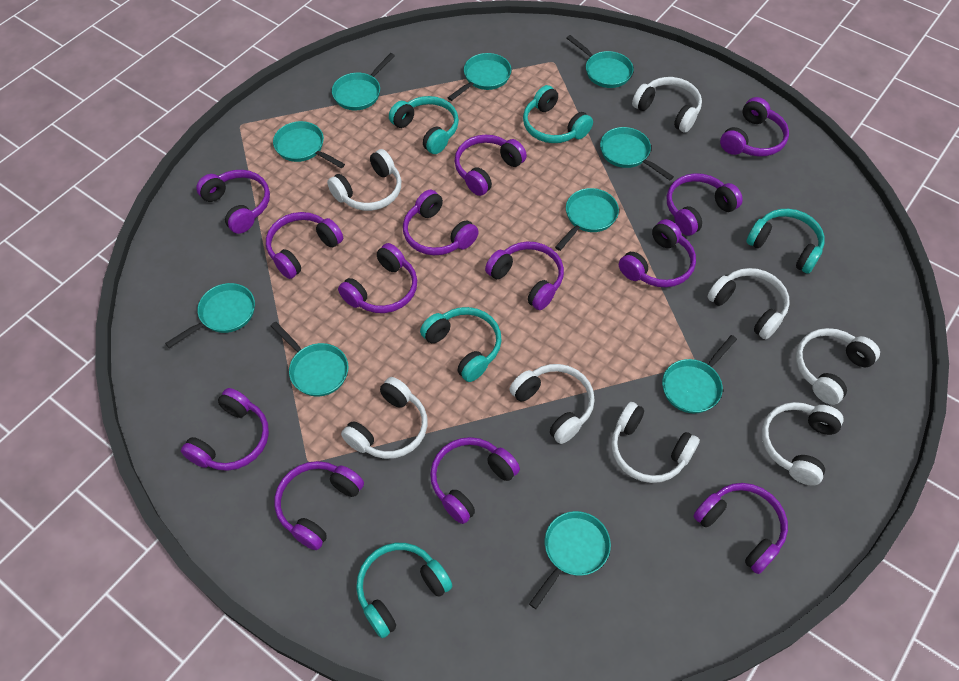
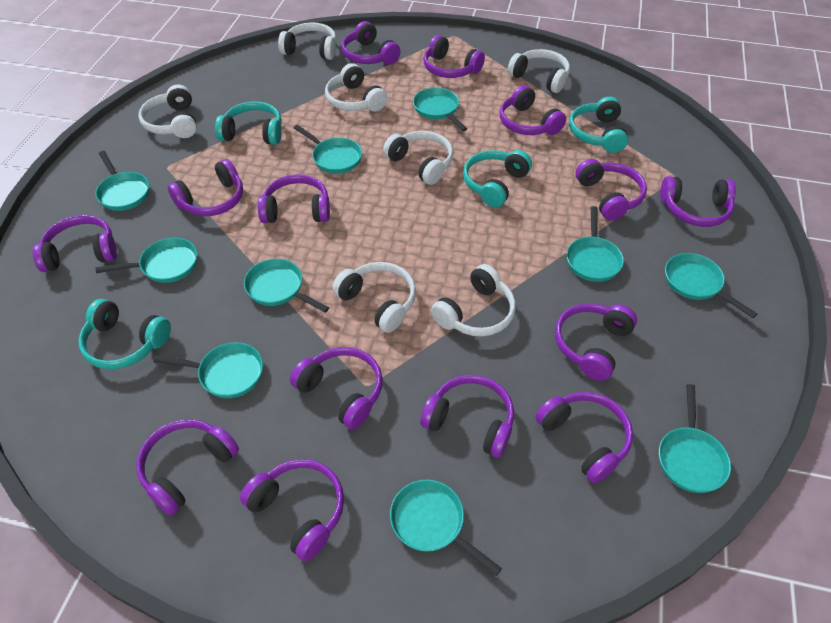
purple headphones: [181,388,269,471] [196,170,270,234] [266,212,343,279] [275,461,364,550] [338,243,417,313] [403,190,479,255] [430,437,520,524] [455,135,527,196] [485,241,564,310] [619,219,696,287] [667,173,743,236] [694,483,788,574] [720,97,789,157] = 13 -> [33,215,117,272] [136,419,239,515] [168,159,243,216] [240,459,344,561] [258,174,330,223] [290,347,383,430] [341,21,401,65] [420,375,514,458] [423,35,485,78] [500,85,566,135] [535,392,633,484] [555,303,637,381] [575,159,647,221] [660,176,736,227] = 14
turquoise headphones: [356,543,452,638] [389,96,459,154] [420,307,502,382] [523,85,593,143] [746,209,825,274] = 5 -> [79,299,171,369] [215,102,282,145] [463,150,532,208] [569,97,628,153] = 4
white headphones: [327,149,401,211] [341,377,427,459] [510,364,595,444] [611,402,700,483] [632,77,702,133] [707,268,790,339] [761,402,844,486] [796,328,880,405] = 8 -> [138,85,197,138] [278,22,337,60] [325,63,388,112] [332,262,416,333] [383,131,453,185] [431,264,516,337] [507,49,570,93] = 7

